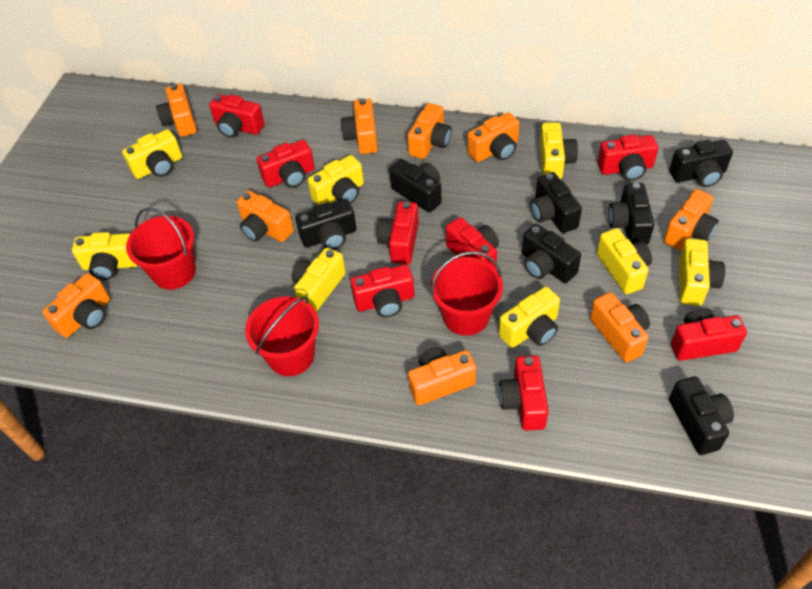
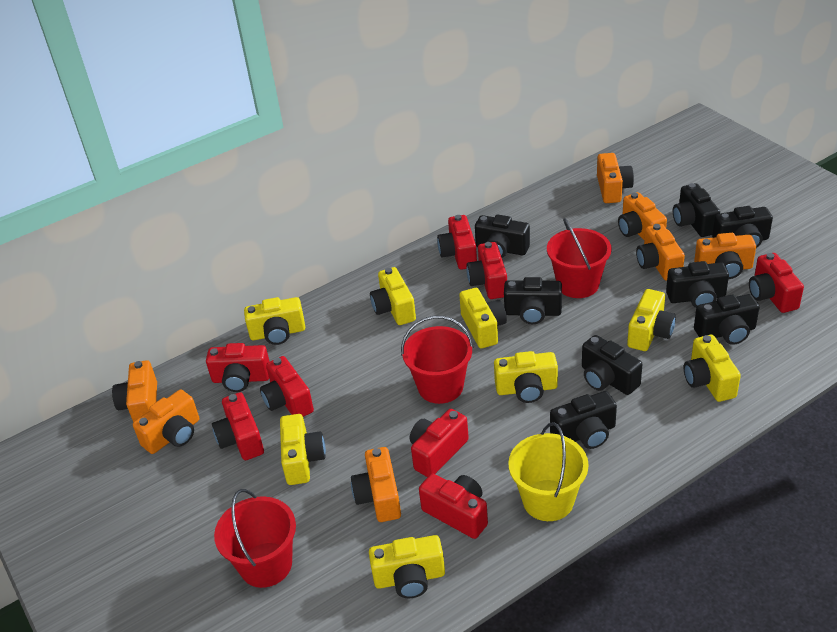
black camera: [295,199,356,250] [389,159,441,212] [522,224,581,283] [530,172,582,233] [608,183,654,244] [669,140,733,187] [669,376,734,455] = 7 -> [475,215,530,258] [504,277,562,324] [550,391,617,449] [582,335,643,395] [666,261,729,308] [673,183,720,237] [694,294,760,345] [712,206,773,248] = 8
orange camera: [42,273,110,338] [156,84,197,137] [236,190,294,242] [341,98,378,154] [407,103,452,159] [408,347,476,405] [467,112,519,162] [590,292,650,363] [664,189,719,250] = 9 -> [112,360,157,422] [133,389,199,454] [351,447,401,522] [597,153,634,203] [618,192,667,240] [636,224,685,281] [694,233,756,279] = 7
yellow bucket: none = 0 -> [508,422,589,521] = 1

